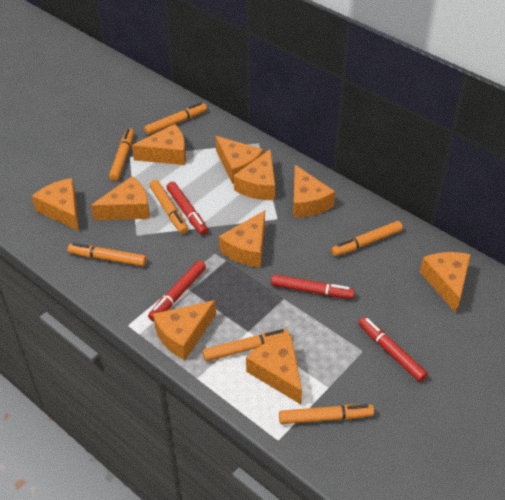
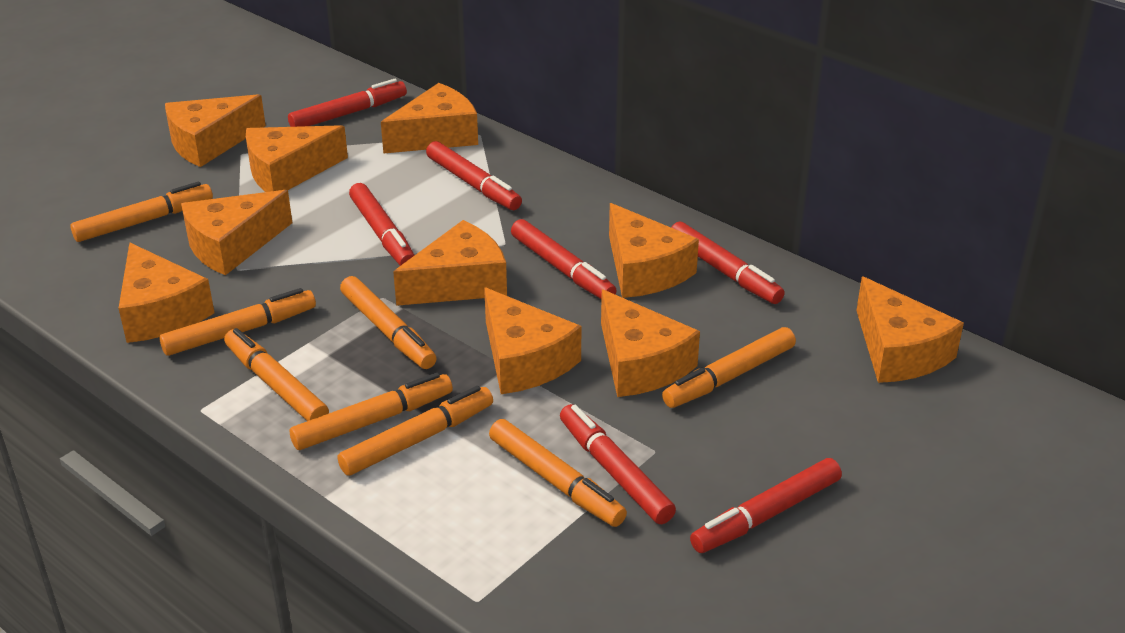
orange marker: [68,243,147,266] [109,128,134,181] [144,102,207,135] [149,180,188,234] [203,329,290,361] [279,404,374,424] [331,221,403,256] = 7 -> [70,182,213,242] [159,288,316,356] [224,328,329,421] [290,373,453,450] [338,386,493,476] [340,276,437,369] [489,419,627,527] [662,327,796,408] = 8
red marker: [148,260,206,322] [166,182,208,235] [271,274,355,299] [358,317,428,382] = 4 -> [288,79,407,127] [349,183,415,266] [426,141,522,210] [511,219,616,299] [560,404,676,524] [671,222,785,304] [690,458,842,553] = 7

